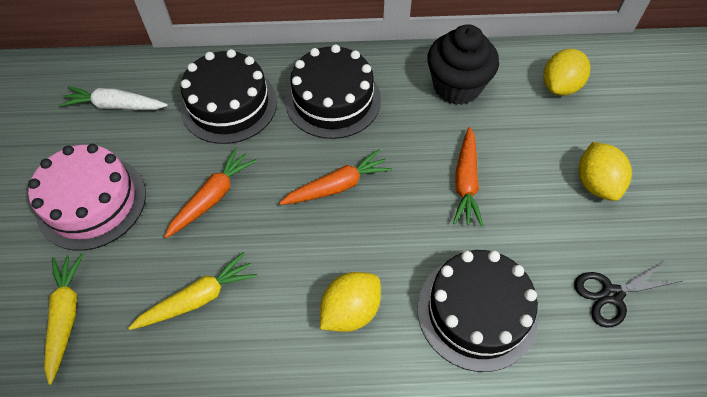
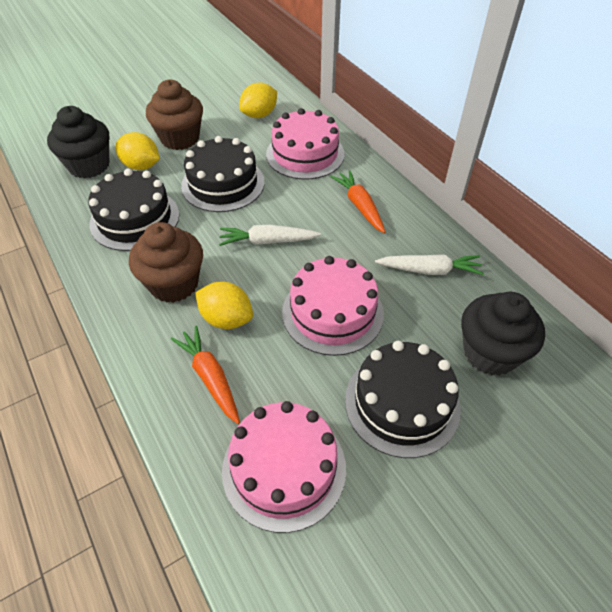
black cupcake: [427,24,499,105] = 1 -> [47,106,109,178] [461,292,545,375] = 2
black scissors: [574,261,681,327] = 1 -> none = 0
brown cupcake: none = 0 -> [129,222,203,303] [146,79,203,150] = 2
orange carrot: [164,148,257,238] [279,149,392,205] [453,127,483,227] = 3 -> [171,326,240,424] [330,170,385,233] = 2
pink cake: [28,144,146,250] = 1 -> [222,401,346,533] [266,108,345,180] [282,256,384,356] = 3
white carrot: [59,86,168,110] = 1 -> [219,225,321,246] [375,254,484,275] = 2
yellow carrot: [44,254,84,385] [128,252,257,330] = 2 -> none = 0

